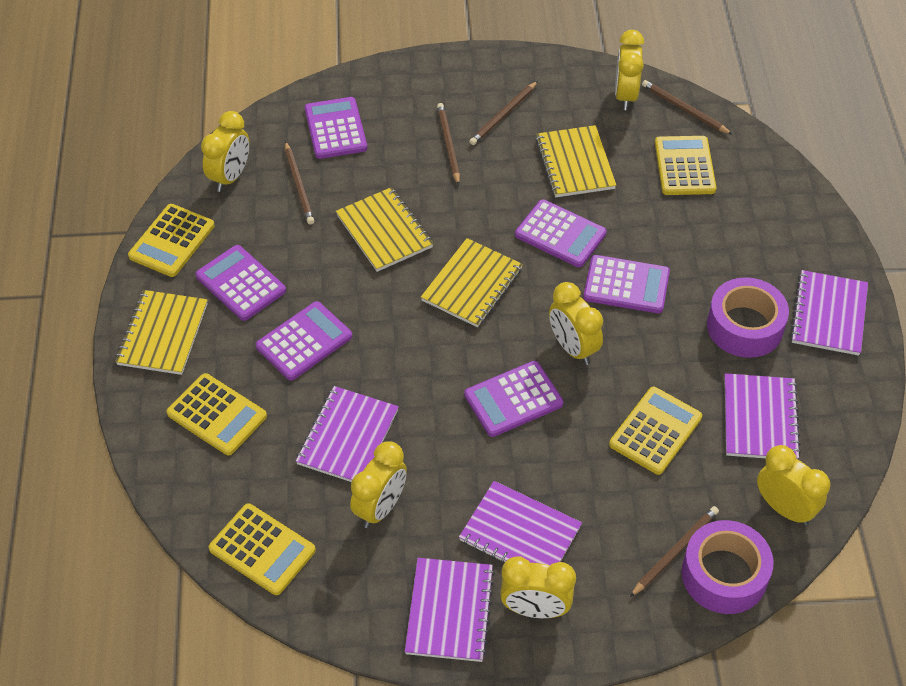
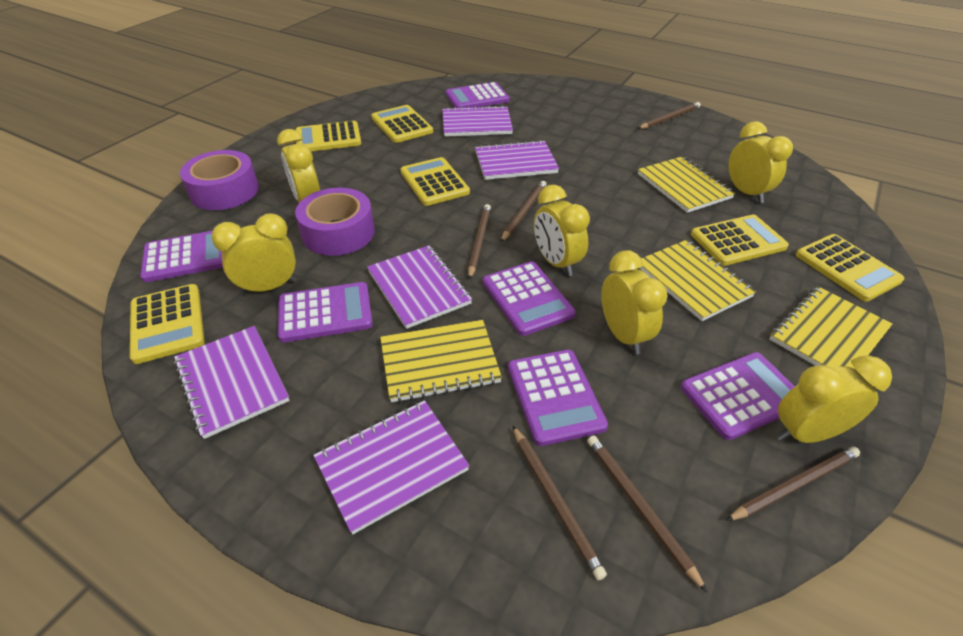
brown pencil: [285,141,314,225] [437,103,460,185] [469,81,538,145] [630,506,719,597] [642,80,733,135] = 5 -> [468,204,491,280] [501,181,546,242] [513,426,607,580] [587,435,707,592] [638,102,701,129] [726,446,860,521] = 6
yellow calculator: [128,204,215,277] [166,373,267,455] [209,503,316,595] [609,387,702,475] [655,136,716,195] = 5 -> [130,284,205,364] [295,121,362,151] [371,105,433,143] [400,157,470,206] [691,214,789,266] [796,234,904,301] = 6

